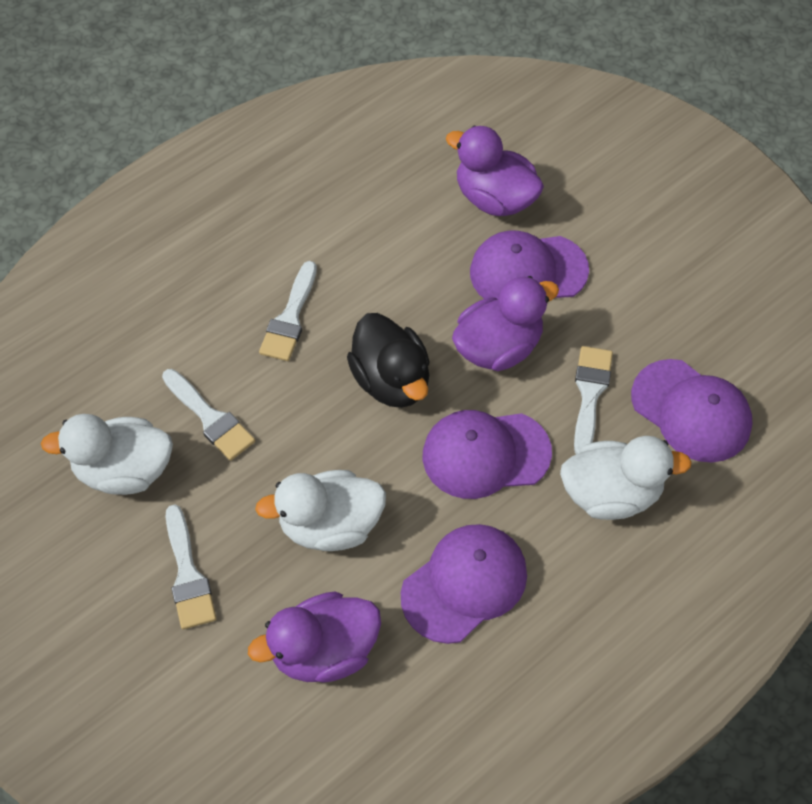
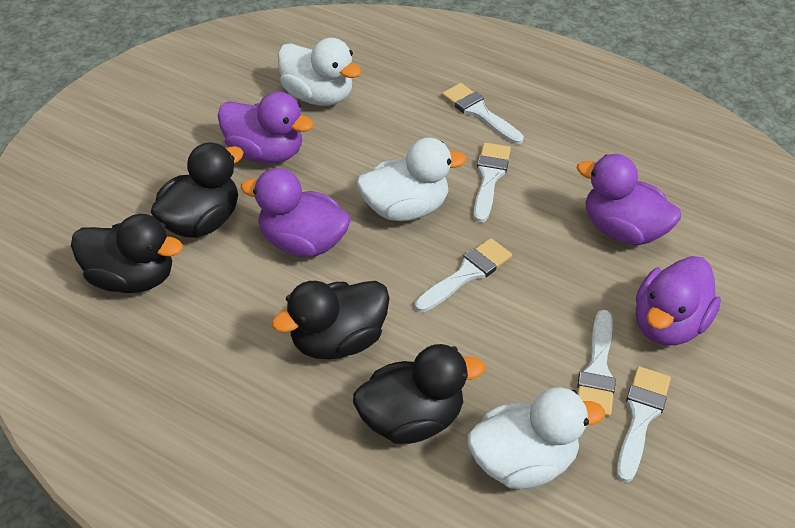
black duck: [347,313,430,408] = 1 -> [71,214,183,293] [150,142,244,238] [272,281,390,359] [353,344,485,444] = 4
purple cap: [401,524,527,644] [423,410,552,499] [470,231,589,299] [631,359,752,463] = 4 -> none = 0
purple duck: [248,592,381,683] [446,126,544,216] [452,276,559,371] = 3 -> [217,92,314,164] [241,168,351,257] [577,154,681,245] [636,256,721,345] = 4
white brush: [162,369,255,461] [166,504,216,629] [259,261,317,361] [574,346,613,454] = 4 -> [415,238,512,312] [442,83,524,144] [473,142,511,223] [577,310,616,417] [616,366,671,483] = 5

